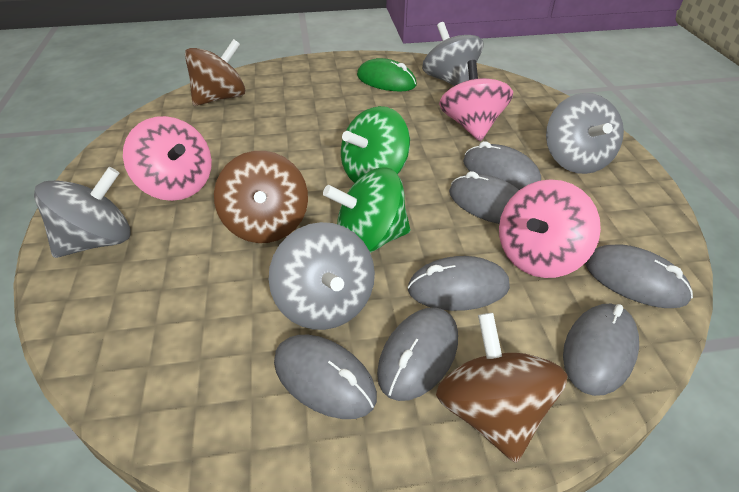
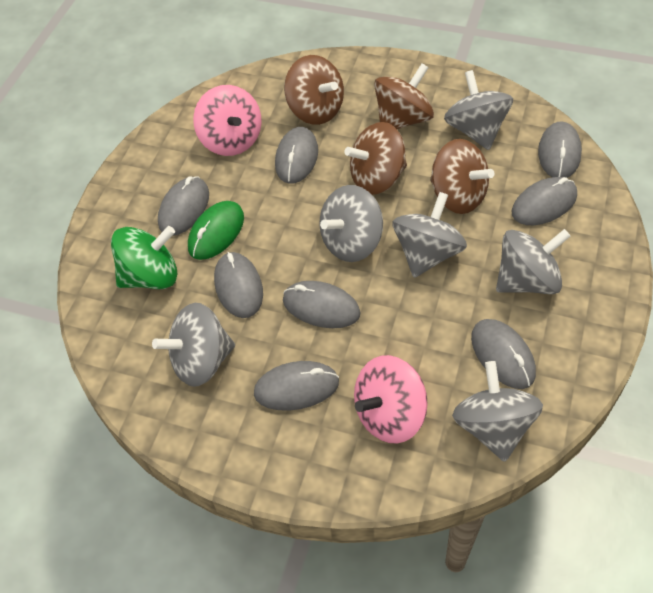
brown spinning top: [185,39,245,106] [214,151,308,243] [436,313,568,463] = 3 -> [284,55,344,125] [344,122,407,195] [374,63,434,129] [430,139,494,214] = 4
green spinning top: [323,167,410,253] [341,106,410,183] = 2 -> [111,226,177,289] = 1
grey mouse: [274,335,377,419] [377,307,458,401] [408,256,510,311] [449,171,519,224] [463,141,541,190] [563,304,639,396] [585,244,693,308] = 7 -> [158,176,209,236] [214,252,263,318] [254,361,339,411] [275,127,318,184] [283,281,360,328] [471,319,536,389] [512,177,577,225] [538,121,582,178] = 8
grey spinning top: [34,167,131,258] [269,222,375,330] [422,22,483,86] [546,93,624,174] = 4 -> [152,303,235,387] [320,185,383,262] [393,192,467,278] [444,70,513,150] [452,361,543,462] [496,229,571,294] = 6
pink spinning top: [123,116,212,201] [439,60,513,141] [499,179,601,278] = 3 -> [193,85,262,156] [354,355,428,444] = 2

